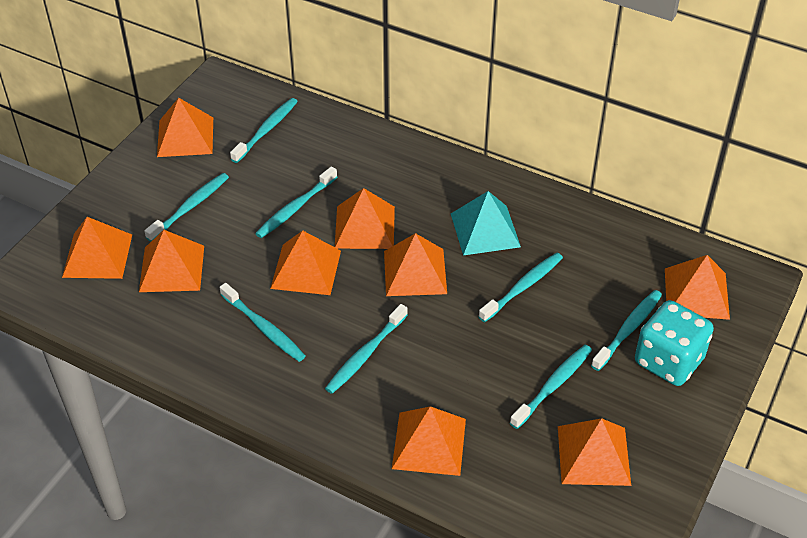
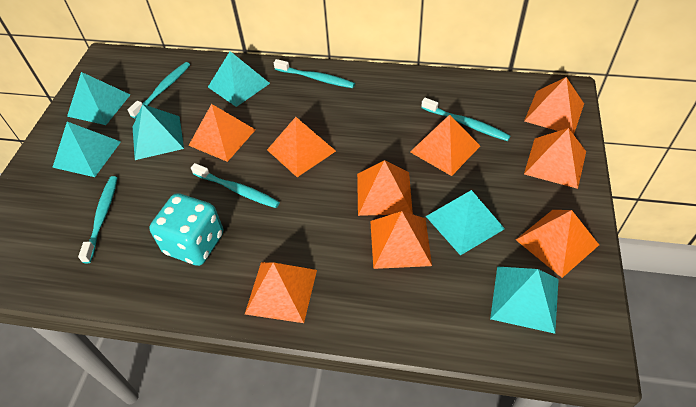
turquoise pyramid: [451,191,521,255] = 1 -> [52,122,121,177] [67,72,130,125] [133,104,184,160] [208,51,270,107] [426,190,505,256] [490,266,559,334] = 6
turquoise toothbrush: [144,173,229,242] [220,283,305,362] [230,98,298,163] [255,166,337,238] [325,304,408,394] [479,253,563,322] [510,345,592,429] [591,290,662,371] = 8 -> [78,176,117,263] [128,62,190,118] [191,163,280,208] [274,59,355,88] [421,98,511,141] = 5

